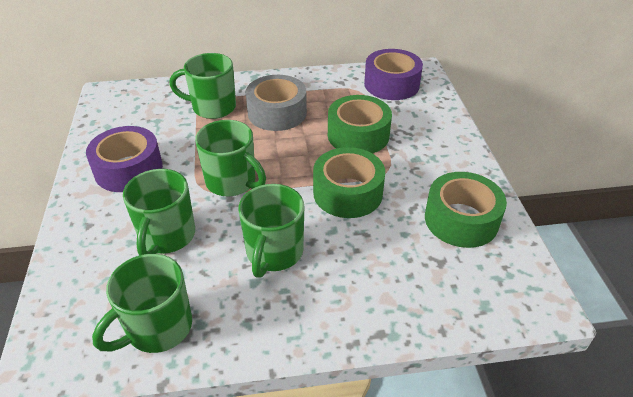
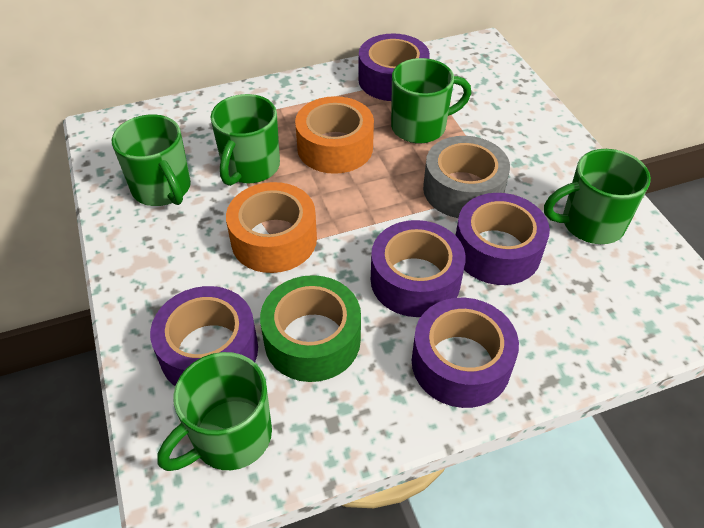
green tape: [313,147,385,218] [328,95,392,154] [425,172,507,248] = 3 -> [260,275,361,382] = 1
orange tape: none = 0 -> [226,182,317,273] [295,96,374,174] = 2
purple tape: [86,126,163,192] [364,49,423,100] = 2 -> [150,286,258,386] [358,34,430,101] [371,220,466,317] [412,298,519,408] [456,193,550,285] = 5

